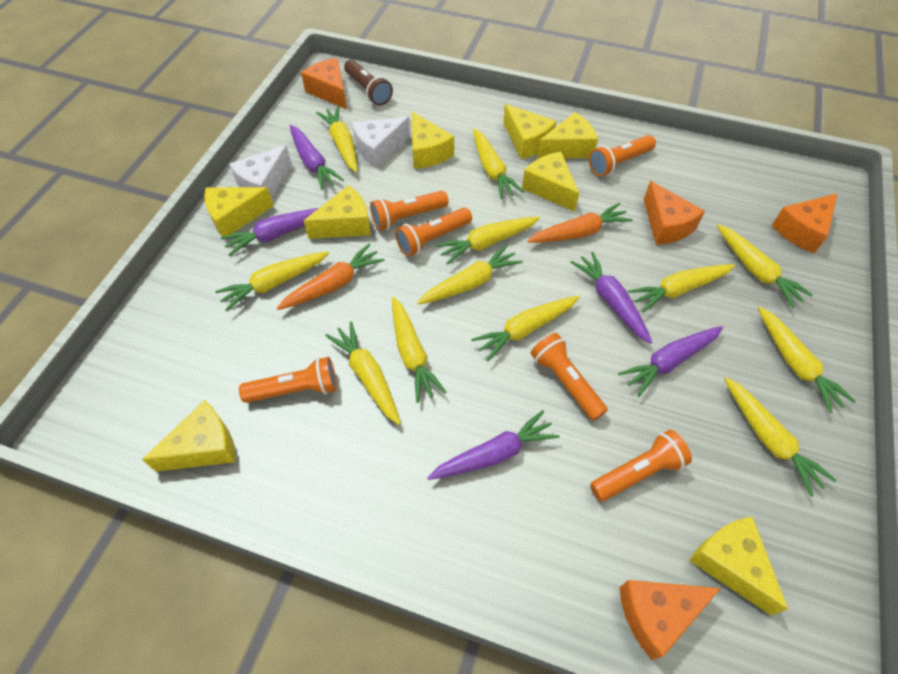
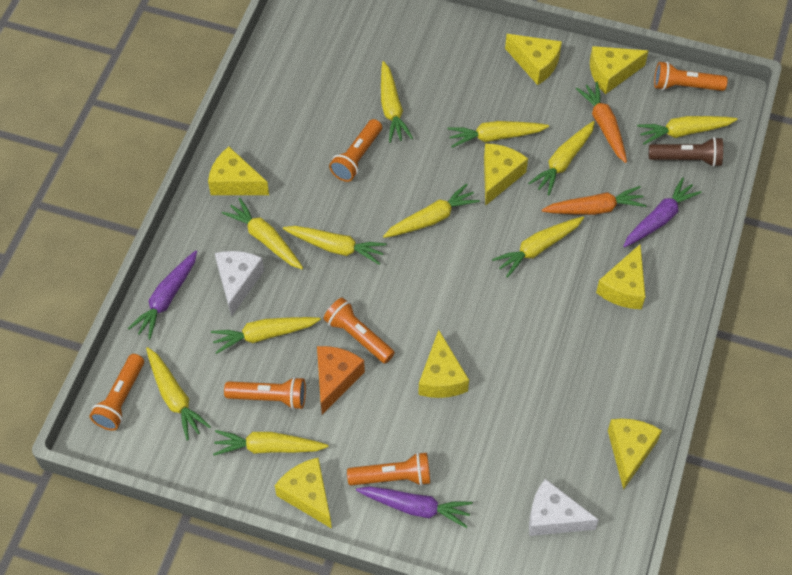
orange cheese: [301,58,347,109] [619,580,721,660] [643,181,705,245] [772,193,838,253] = 4 -> [317,346,365,415] = 1
purple carrot: [221,208,319,256] [290,125,344,190] [427,410,559,480] [570,252,653,344] [618,326,723,397] = 5 -> [128,250,197,339] [356,486,473,528] [623,178,702,247] = 3
yellow carrot: [215,251,329,311] [316,106,357,173] [325,322,401,425] [392,297,447,403] [417,244,523,305] [436,217,540,264] [471,296,579,361] [473,128,524,199] [628,264,735,313] [717,224,813,308] [724,377,836,497] [758,307,856,413] = 12 -> [146,347,211,441] [211,317,321,354] [213,430,328,455] [222,198,303,269] [283,226,387,265] [381,61,413,143] [383,183,480,238] [447,121,549,148] [492,217,584,278] [528,121,595,196] [637,116,738,144] = 11

